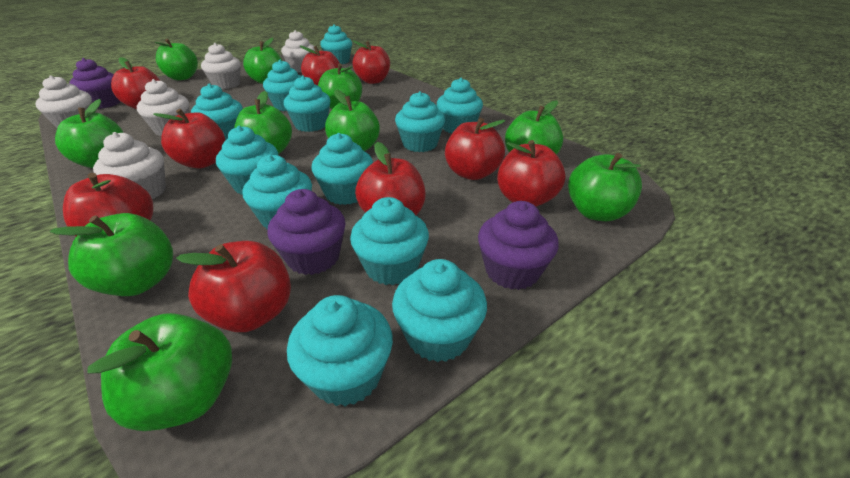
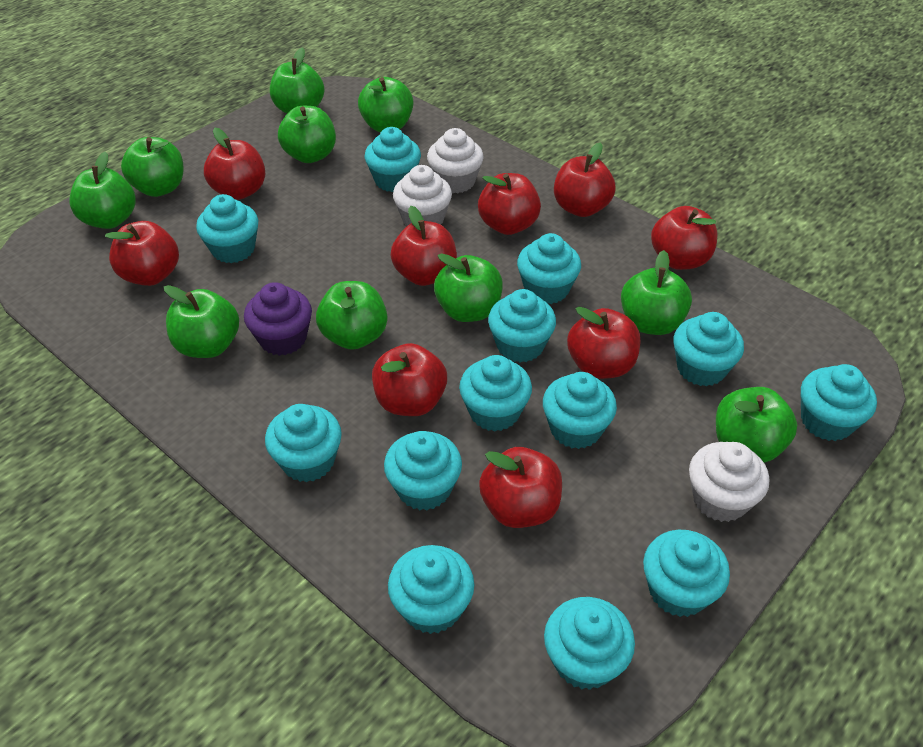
purple cupcake: [69,58,121,109] [267,189,346,275] [478,201,559,290] = 3 -> [244,282,312,356] = 1
turquoise cupcake: [191,84,243,140] [216,126,278,195] [243,155,312,229] [263,60,301,111] [284,76,330,132] [287,295,393,406] [311,133,373,205] [320,24,352,64] [350,197,429,285] [392,259,487,362] [395,91,445,152] [437,78,483,133] = 12 -> [196,194,258,263] [265,404,342,482] [365,127,421,192] [384,431,462,511] [388,545,474,634] [459,355,532,431] [488,289,556,363] [517,233,581,304] [543,372,617,449] [544,597,635,690] [643,530,730,617] [673,312,744,387] [801,364,877,441] = 13
white cupcake: [35,75,92,128] [93,132,166,199] [137,79,189,136] [201,43,241,89] [281,30,315,72] = 5 -> [393,165,452,226] [427,128,484,193] [689,442,769,522] = 3

